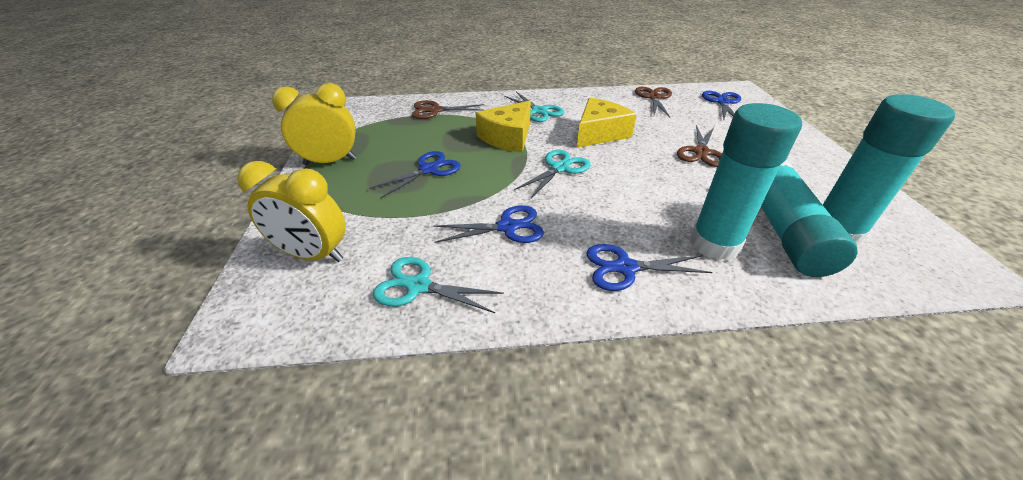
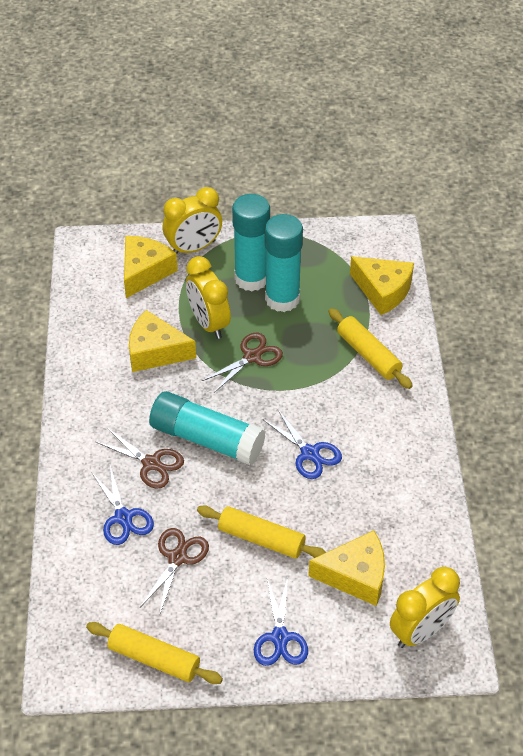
blue scissors: [369,151,461,198] [433,205,544,243] [586,244,713,291] [702,91,741,120] = 4 -> [91,466,154,545] [254,577,308,666] [263,410,342,479] = 3
turquoise scissors: [373,257,504,313] [504,92,564,122] [514,150,591,198] = 3 -> none = 0
yellow cheese: [475,101,531,152] [577,98,637,148] = 2 -> [124,236,178,298] [129,310,196,372] [308,530,385,606] [350,256,414,315] = 4
yellow clock: [237,161,346,262] [272,83,356,165] = 2 -> [163,187,222,255] [186,256,231,339] [390,567,460,648] = 3
yellow rolling pin: none = 0 -> [86,622,223,684] [197,505,326,558] [328,308,413,389] = 3

